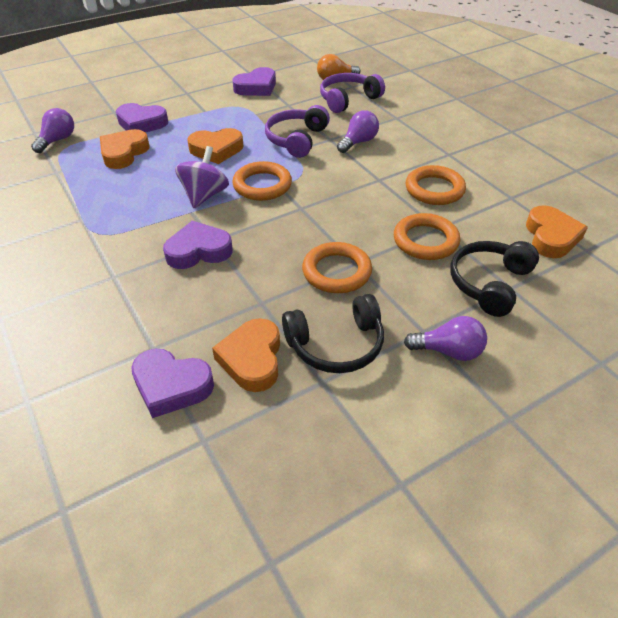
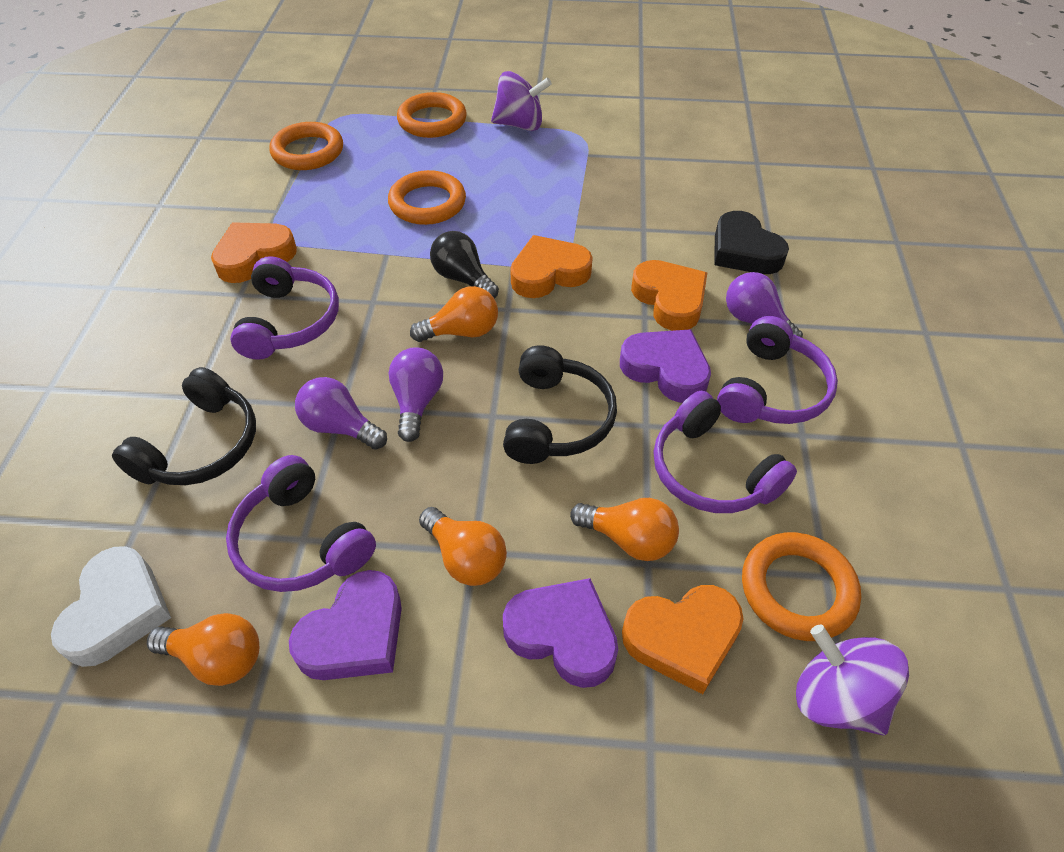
black heart: none = 0 -> [714,211,789,274] = 1
black light bulb: none = 0 -> [430,231,499,299] = 1
orange light bulb: [317,54,360,80] = 1 -> [147,613,259,686] [410,286,498,342] [419,507,507,586] [570,498,679,561] = 4
purple headphones: [265,105,330,158] [320,73,385,113] = 2 -> [226,455,376,592] [230,256,339,360] [654,391,797,513] [717,316,838,424] = 4
purple heart: [116,103,168,133] [131,349,214,418] [163,221,233,269] [233,67,276,96] = 4 -> [289,570,402,680] [503,578,618,688] [620,329,711,403] = 3
purple spinning top: [175,146,229,208] = 1 -> [491,71,552,131] [796,625,909,735] = 2
white heart: none = 0 -> [51,546,171,667] = 1

